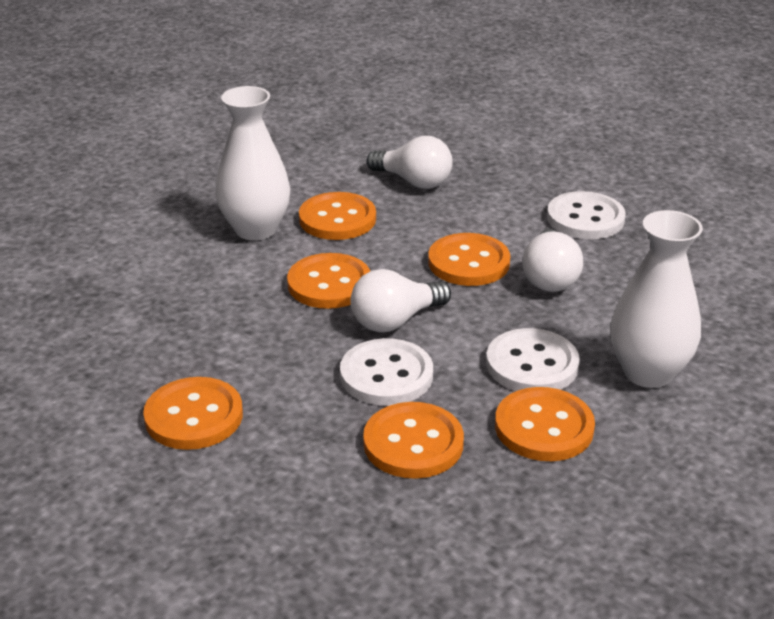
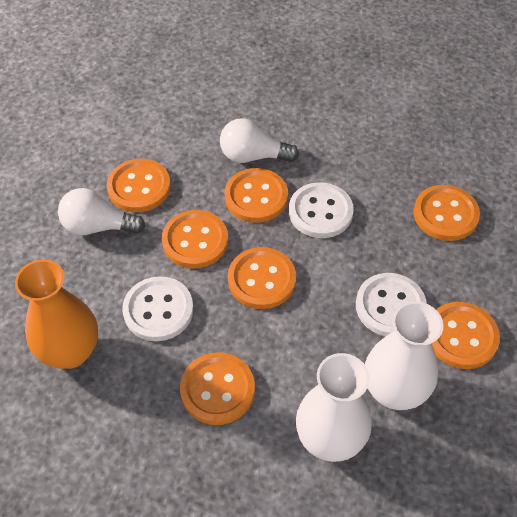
orange button: [143,377,243,450] [287,253,370,309] [299,192,376,240] [363,402,464,479] [428,233,510,286] [495,387,595,461] = 6 -> [107,159,171,212] [162,210,228,268] [180,352,255,425] [224,168,288,223] [228,247,296,309] [414,185,480,241] [431,302,500,369] = 7
orange vase: none = 0 -> [15,259,98,369] = 1
white light bulb: [351,269,451,332] [367,136,453,189] [522,229,583,292] = 3 -> [58,188,145,235] [220,118,299,163] = 2

